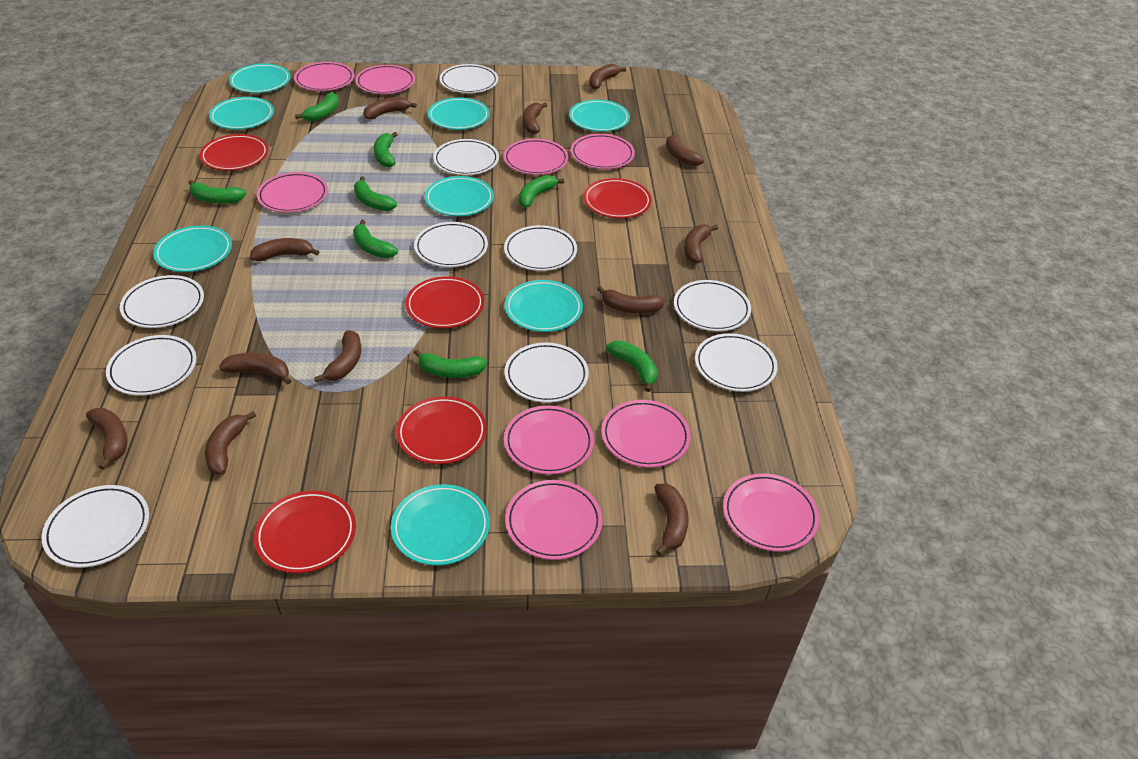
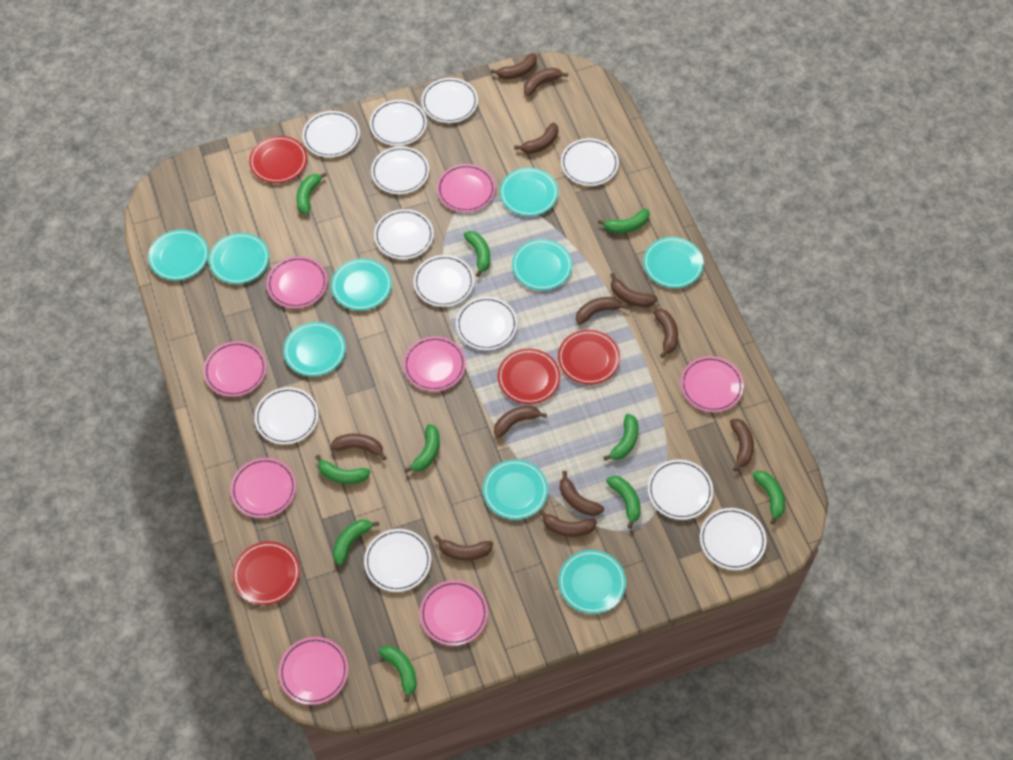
green banana: [189,180,246,204] [295,92,339,121] [353,220,398,258] [354,177,397,211] [374,132,398,167] [414,349,487,378] [519,175,564,208] [606,341,658,392] = 8 -> [296,172,327,214] [316,455,371,484] [333,519,379,565] [379,646,417,702] [405,424,440,473] [463,231,490,277] [598,209,650,233] [604,414,638,461] [606,476,641,529] [753,470,785,525] = 10
pink plate: [257,172,328,213] [294,62,354,91] [355,65,415,94] [503,139,569,175] [504,406,594,475] [505,480,602,560] [571,134,635,169] [601,400,691,467] [723,473,819,551] = 9 -> [203,341,266,397] [230,458,296,518] [266,256,327,308] [278,637,348,705] [403,336,466,392] [420,580,488,646] [437,164,495,212] [681,356,744,412] = 8
red plate: [200,134,268,171] [254,491,356,573] [396,396,487,464] [405,276,484,328] [583,178,652,218] = 5 -> [232,541,300,605] [249,136,307,183] [498,349,560,404] [558,330,620,385] = 4
turquoise plate: [153,225,232,272] [209,97,274,130] [229,63,291,93] [391,484,490,566] [425,176,494,216] [428,97,490,130] [505,280,583,332] [569,100,630,132] = 8 -> [148,229,209,280] [209,233,269,284] [283,322,346,376] [331,258,392,311] [483,459,548,520] [500,167,558,216] [512,239,572,290] [558,550,626,614] [643,237,704,288] = 9
white plate: [42,485,149,568] [106,335,196,396] [120,275,204,328] [414,222,488,267] [433,139,499,175] [440,64,498,93] [504,225,577,271] [505,342,589,403] [674,280,751,331] [695,333,778,392] = 10 -> [254,387,319,445] [302,111,360,157] [364,529,431,592] [370,100,427,146] [371,146,429,194] [374,209,434,259] [413,255,474,307] [421,78,478,123] [456,297,517,350] [561,138,619,186] [648,460,713,520] [700,508,767,570] = 12

